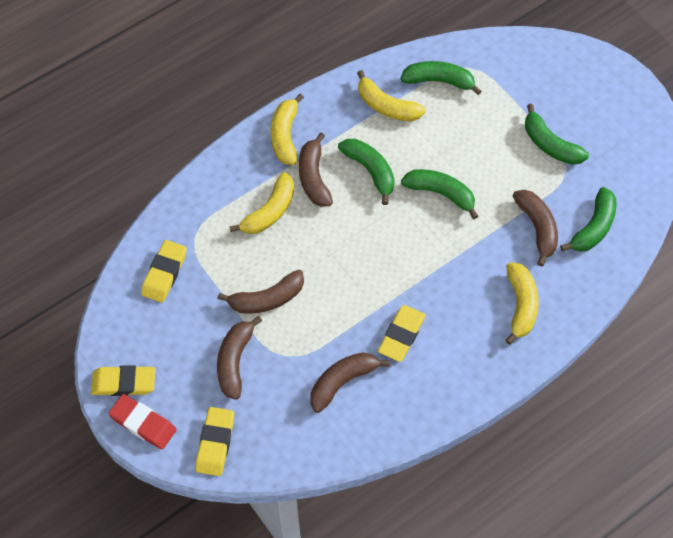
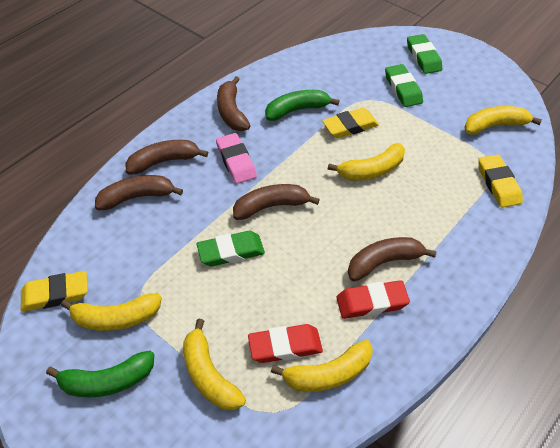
green banana: [338,139,395,205] [401,61,482,95] [401,169,478,219] [525,104,589,165] [560,187,617,252] = 5 -> [46,351,154,398] [265,90,340,121] = 2
green eraser: none = 0 -> [197,231,265,267] [385,64,423,107] [407,34,442,74] = 3
pink eraser: none = 0 -> [216,133,257,184] = 1
red eraser: [108,394,177,450] = 1 -> [248,324,323,363] [336,280,410,319] = 2
yellow banana: [229,172,294,234] [271,94,304,165] [357,70,426,121] [506,262,539,345] = 4 -> [61,293,162,331] [183,318,246,410] [271,340,373,392] [328,143,405,181] [464,106,542,135] = 5
yellow eraser: [91,366,155,396] [141,240,187,303] [196,407,234,476] [378,305,426,362] = 4 -> [21,271,88,312] [322,108,379,138] [478,154,523,208] = 3

